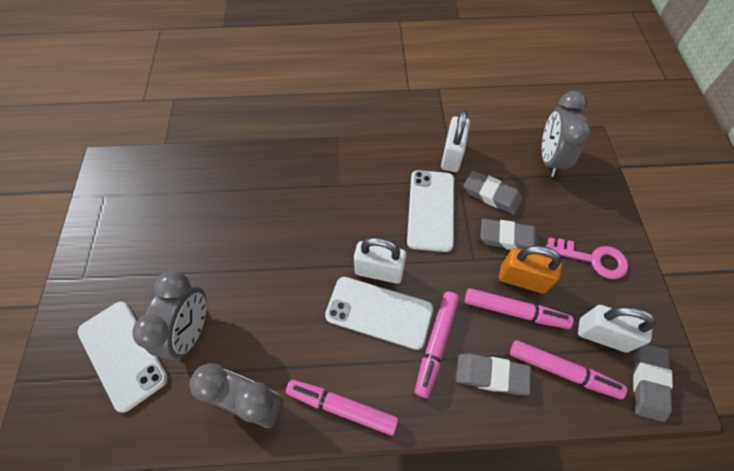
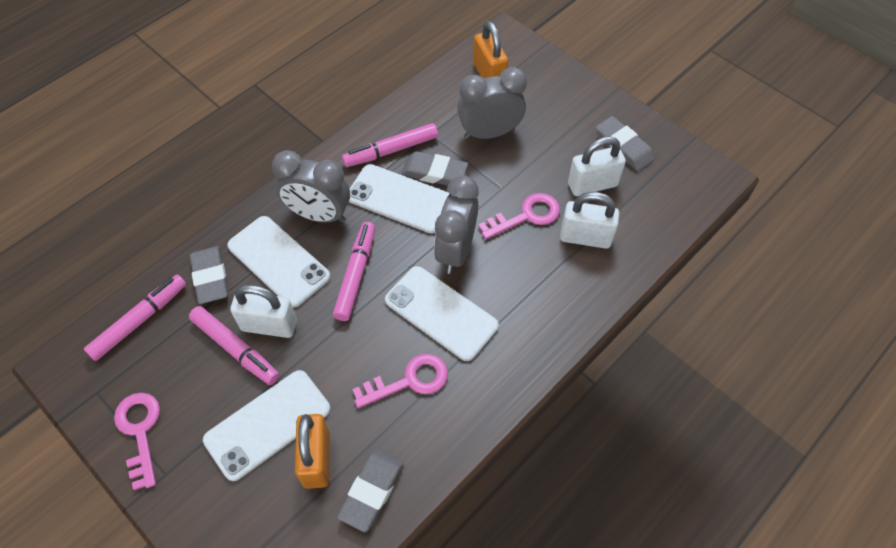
orange padlock: [499,245,562,293] = 1 -> [295,414,330,489] [473,21,508,78] = 2
pink key: [546,237,628,279] = 1 -> [114,393,160,490] [352,354,448,408] [478,193,560,239] = 3
white phone: [78,301,168,413] [325,277,433,350] [407,170,454,252] = 3 -> [203,370,330,481] [227,216,330,308] [349,164,449,234] [385,266,499,361] = 4

